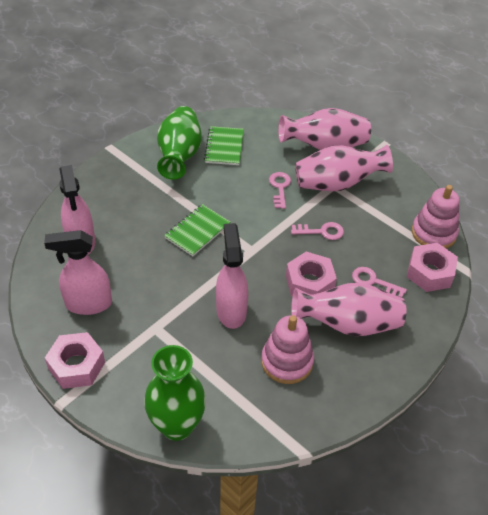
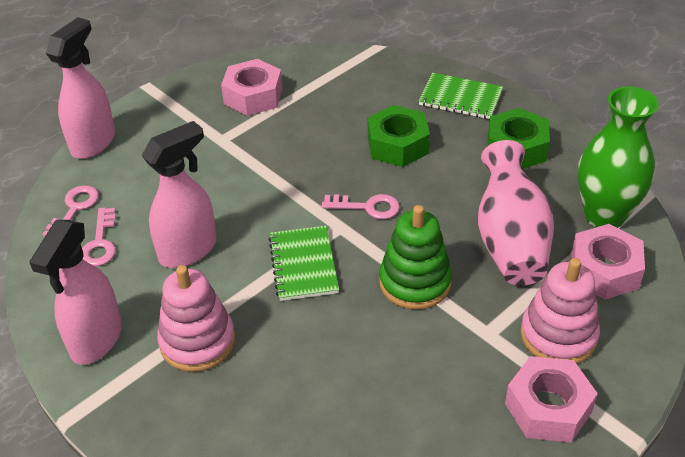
green nut: none = 0 -> [368,105,430,167] [488,108,550,169] = 2
green stacking toy: none = 0 -> [379,205,452,310] = 1
green vase: [144,345,206,441] [157,106,201,180] = 2 -> [578,86,659,228] = 1
pink vase: [278,108,371,150] [291,283,406,336] [295,145,393,191] = 3 -> [478,140,554,286] = 1

